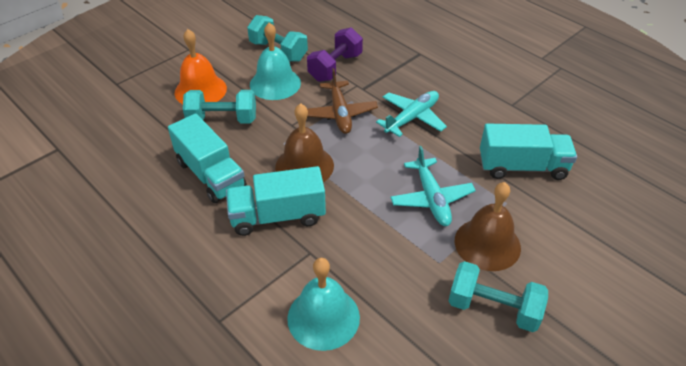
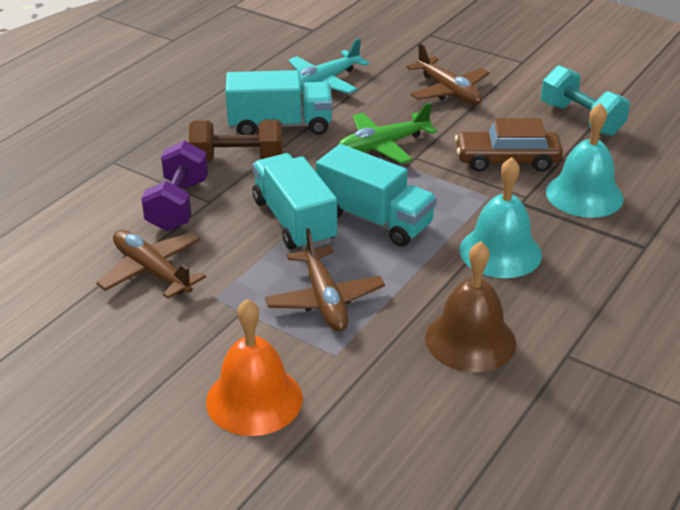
brown bell: [275,103,334,182] [454,182,521,271] = 2 -> [425,241,516,372] = 1
brown car: none = 0 -> [455,118,563,172] = 1
brown dumbbell: none = 0 -> [189,119,282,163] = 1
brown plane: [307,68,378,134] = 1 -> [96,230,206,299] [265,228,385,331] [406,43,489,105] = 3
green plane: none = 0 -> [338,102,437,164] = 1
turquoise dumbbell: [183,90,256,123] [247,15,308,62] [449,261,548,332] = 3 -> [541,65,630,136] = 1
turquoise plane: [376,91,447,137] [390,146,476,226] = 2 -> [288,38,370,94] = 1

